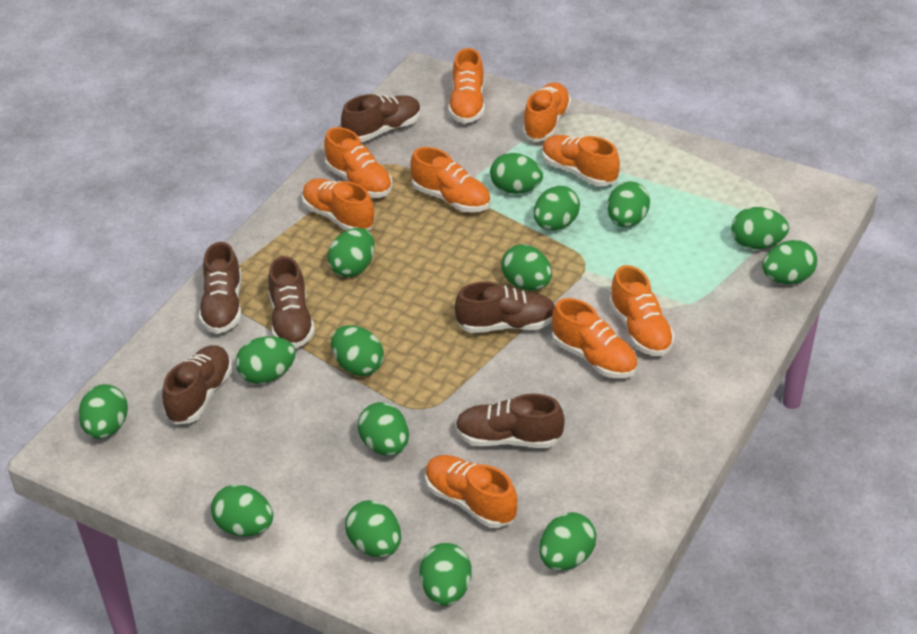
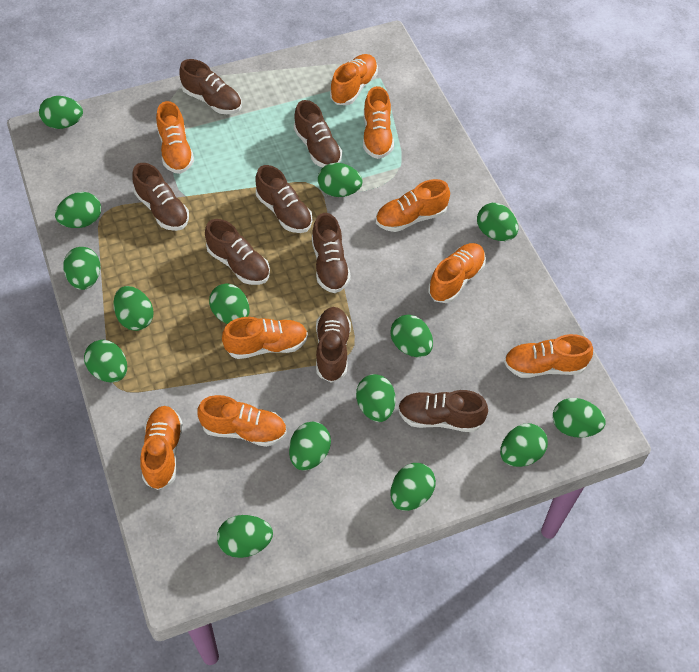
brown shoe: [162,345,232,425] [199,242,242,334] [268,256,315,348] [341,94,421,142] [455,282,555,333] [455,394,565,448] = 6 -> [132,163,189,231] [179,59,242,114] [205,219,270,285] [255,165,312,233] [294,100,342,167] [312,213,351,293] [316,307,351,383] [398,390,488,432] = 8

